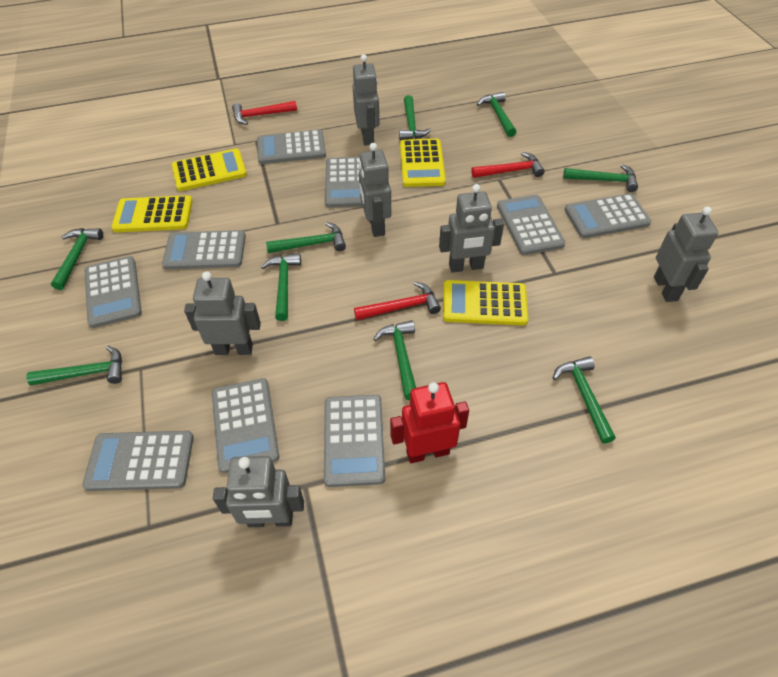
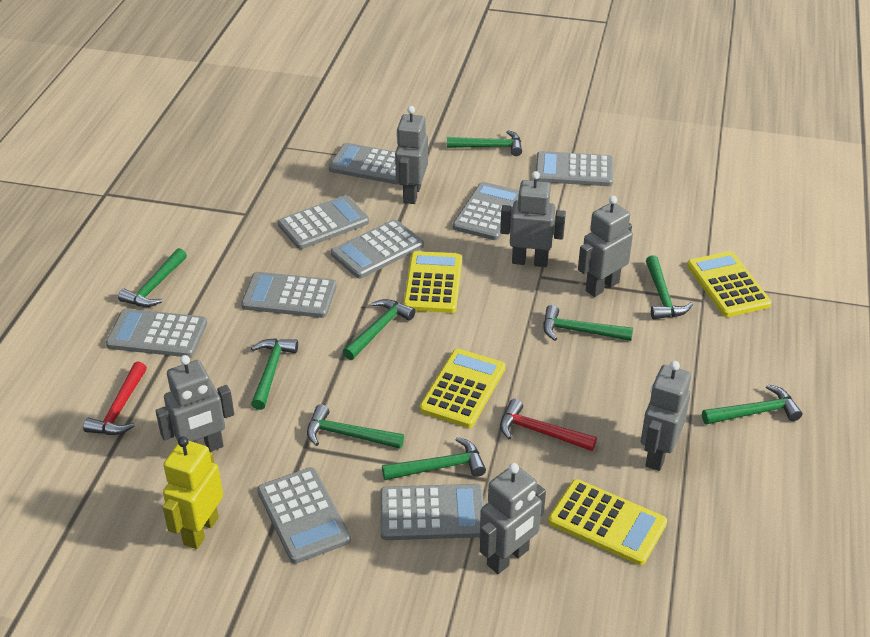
red hammer: [232,101,297,125] [354,281,441,320] [471,152,545,178] = 3 -> [83,361,147,435] [500,399,597,451] = 2
red robot: [390,382,469,463] = 1 -> none = 0
yellow robot: none = 0 -> [163,436,223,549] = 1

